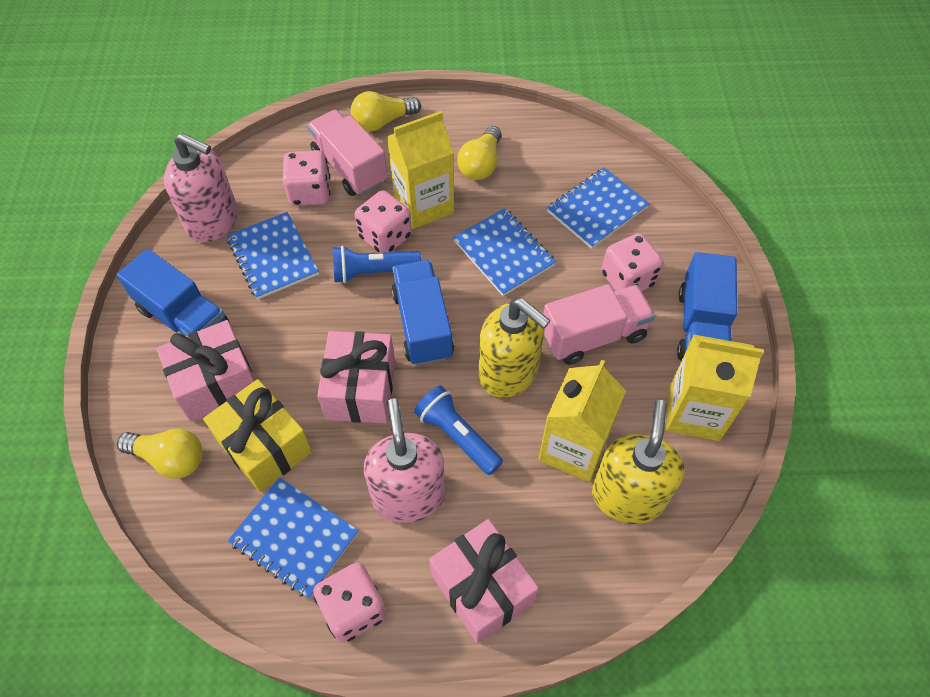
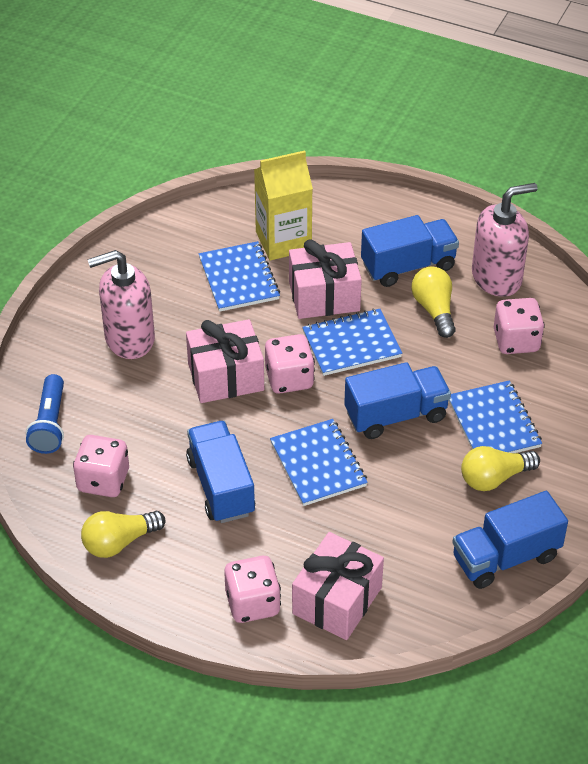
blue flashlight: [332,246,422,283] [414,386,503,475] = 2 -> [26,374,64,454] = 1
blue truck: [117,249,230,336] [391,260,454,366] [677,252,737,360] = 3 -> [186,421,255,523] [344,362,451,439] [361,215,459,287] [452,491,568,589] = 4
pink truck: [307,110,388,196] [543,284,655,365] = 2 -> none = 0
yellow carton: [387,111,454,229] [538,360,626,482] [666,334,764,441] = 3 -> [254,150,313,260] = 1
yellow gift: [203,379,312,492] = 1 -> none = 0
yellow soap dispenser: [479,298,551,398] [592,400,684,524] = 2 -> none = 0

